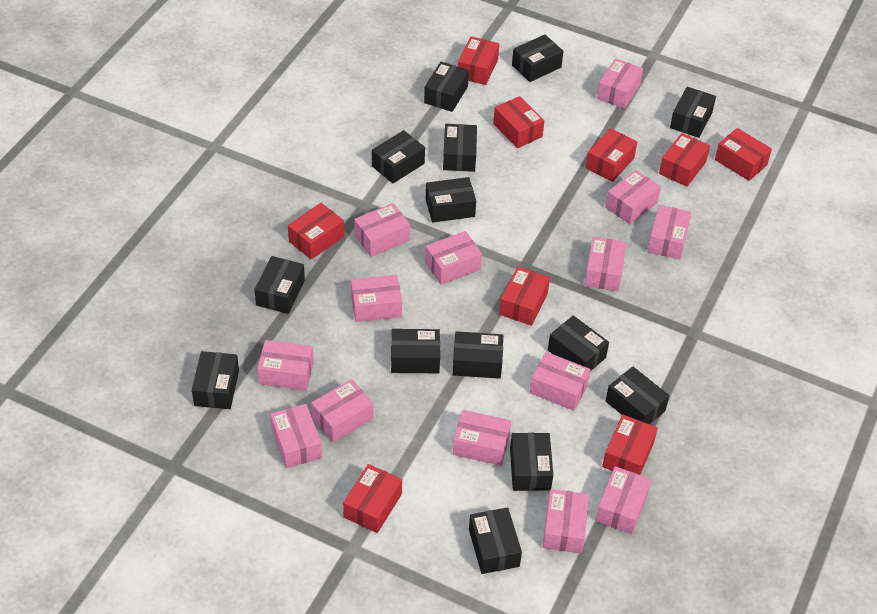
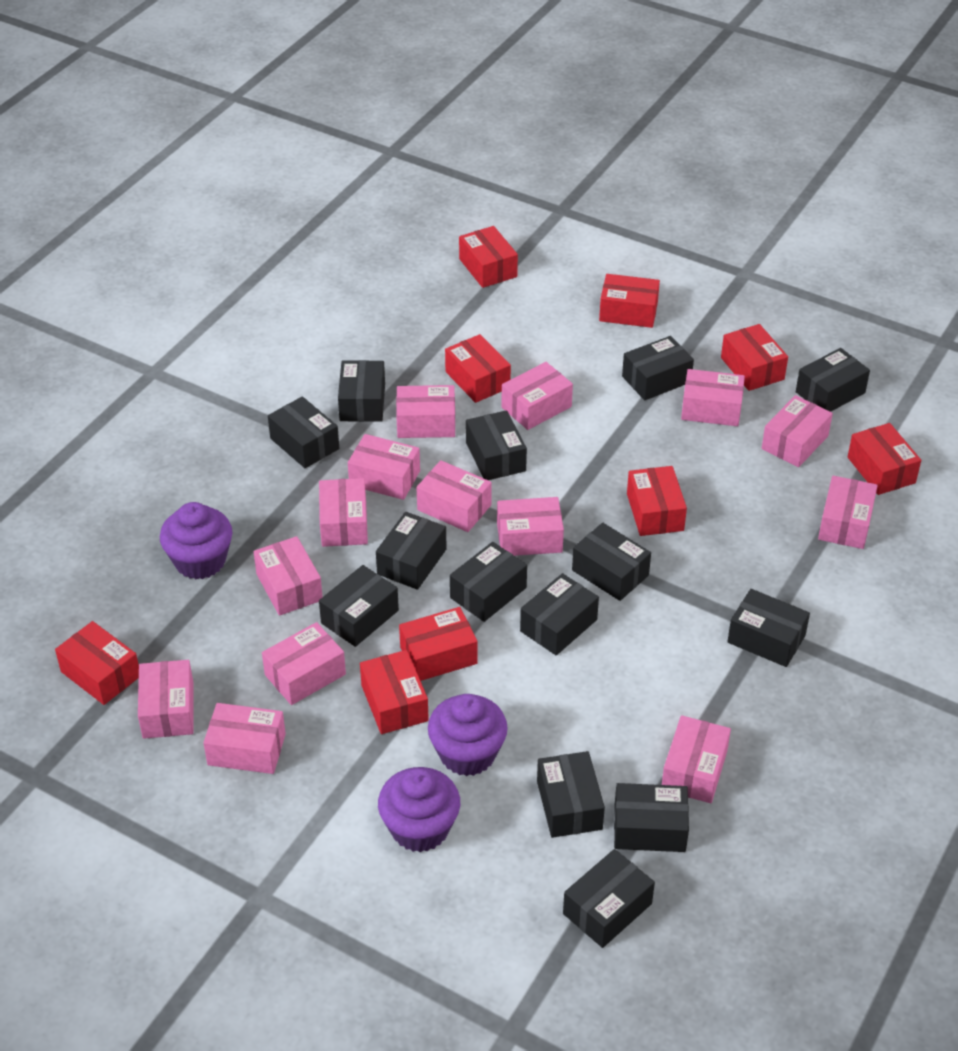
purple cupcake: none = 0 -> [160,502,233,579] [378,767,460,852] [428,694,508,776] = 3

